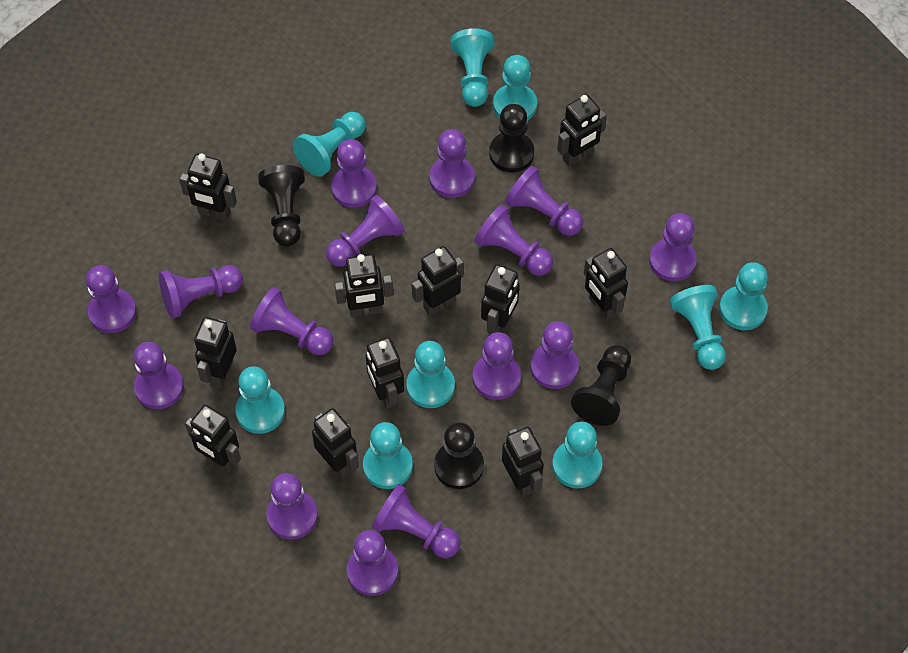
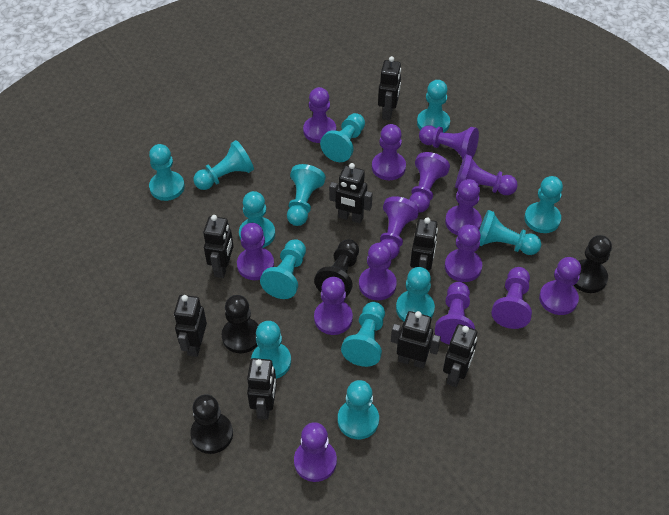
black robot: [179,153,237,221] [185,405,241,472] [194,317,237,388] [312,408,359,479] [334,254,393,317] [366,337,404,409] [412,246,464,316] [481,264,520,334] [502,427,544,497] [557,95,607,167] [584,248,628,321] = 11 -> [174,295,207,357] [203,215,234,278] [247,358,277,420] [329,163,372,223] [378,56,401,120] [391,311,441,369] [410,217,438,270] [443,324,477,387] = 8
turquoise pawn: [235,366,285,434] [293,112,366,177] [363,422,413,489] [406,341,455,408] [450,28,494,107] [493,55,537,121] [552,422,602,488] [669,285,726,370] [719,262,768,330] = 9 -> [149,144,185,201] [194,140,254,190] [239,191,275,248] [251,321,291,379] [260,239,306,299] [287,164,326,226] [320,113,365,162] [338,380,379,439] [341,302,385,367] [396,267,435,321] [417,80,450,133] [479,210,541,255] [524,176,563,233] = 13

